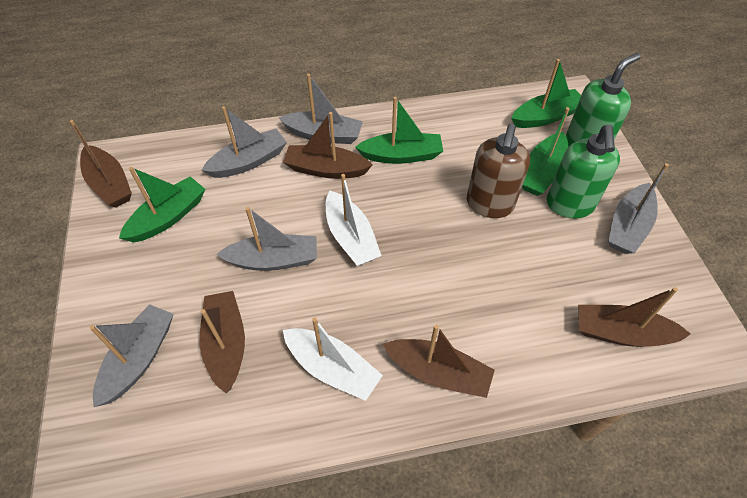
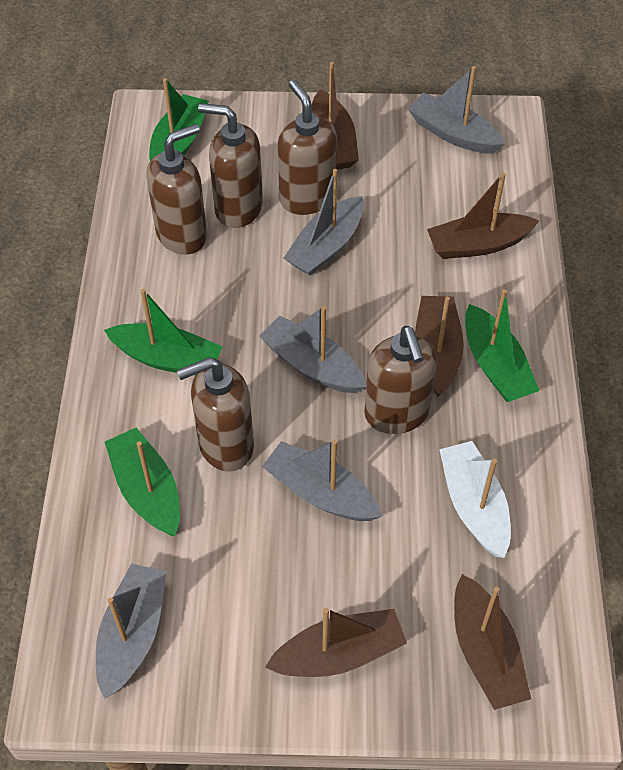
brown soap dispenser: [467,124,530,218] = 1 -> [146,124,207,254] [177,357,254,472] [198,103,263,228] [278,80,337,215] [364,326,437,434] = 5
green soap dispenser: [547,125,620,218] [566,53,641,147] = 2 -> none = 0
white boat: [283,317,383,401] [326,174,382,266] = 2 -> [439,441,511,558] = 1

